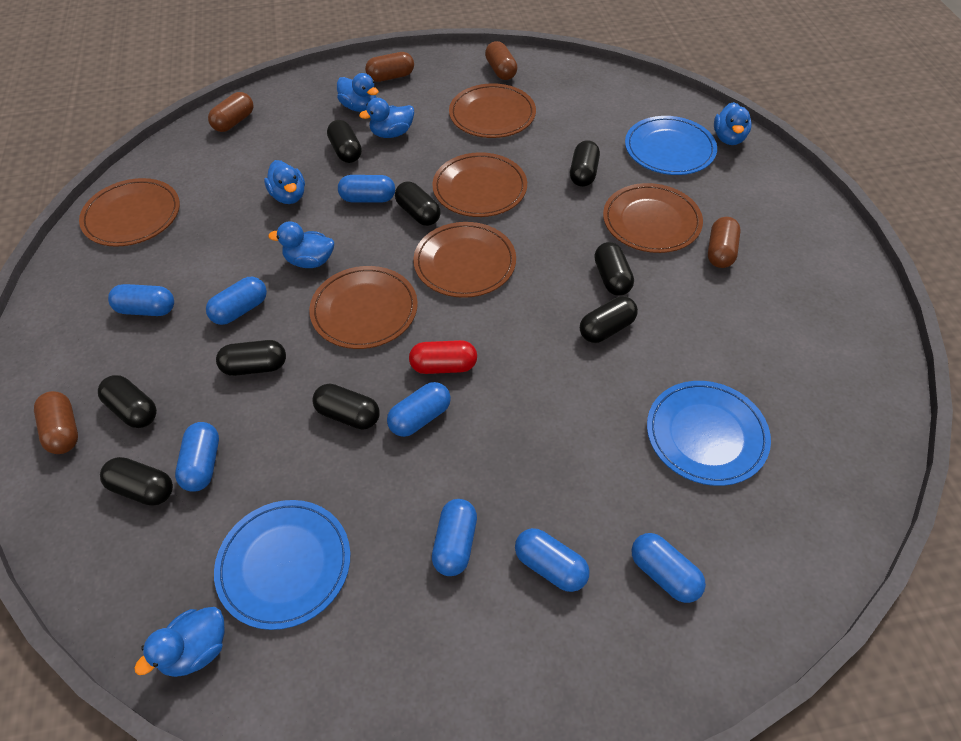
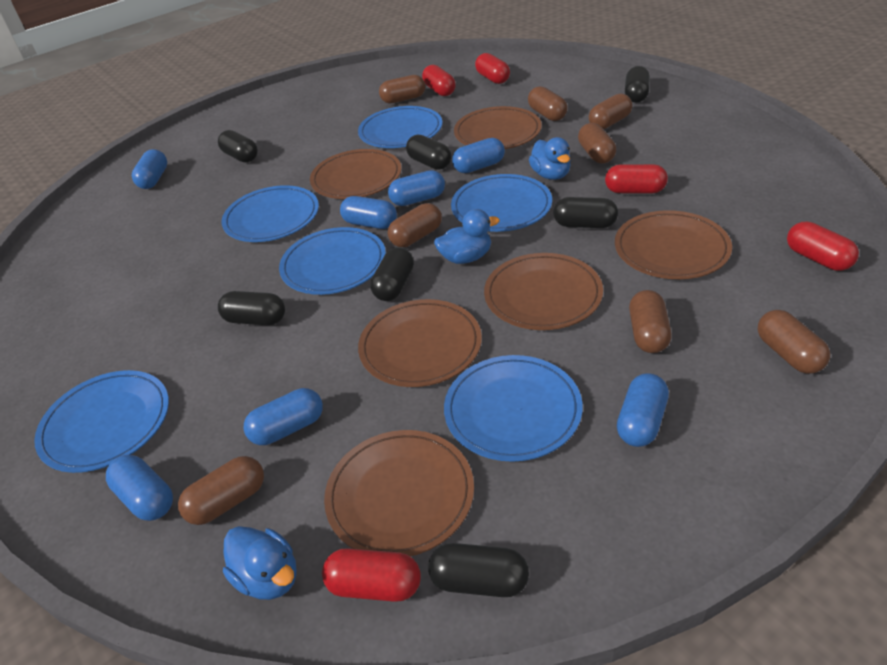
black capsule: [98,375,157,428] [100,457,173,506] [216,340,286,376] [312,384,380,430] [327,120,362,163] [395,181,441,226] [570,140,600,187] [580,296,638,343] [594,242,634,296] = 9 -> [218,130,258,163] [218,291,285,325] [370,247,414,301] [406,135,451,170] [428,543,529,597] [553,197,618,228] [625,66,650,103] = 7
blue capsule: [108,284,174,316] [175,422,219,492] [206,277,267,325] [338,175,395,202] [387,382,451,437] [432,499,477,576] [515,528,590,592] [631,533,706,603] = 8 -> [106,455,173,521] [132,149,167,189] [244,388,323,445] [340,196,397,229] [388,170,445,206] [452,138,505,173] [617,373,669,447] = 7
blue duck: [134,607,225,677] [264,160,305,204] [268,221,334,268] [337,73,379,112] [359,98,414,138] [714,102,752,145] = 6 -> [223,526,297,600] [434,209,500,264] [529,137,571,180] = 3
blue plate: [214,500,351,630] [625,116,717,175] [647,381,771,486] = 3 -> [34,370,169,473] [222,185,319,242] [279,227,386,295] [358,106,443,148] [444,355,583,462] [451,174,552,232] = 6
brown capsule: [34,391,78,454] [208,92,253,132] [365,52,414,82] [485,41,518,80] [708,217,741,268] = 5 -> [178,456,264,525] [379,75,425,104] [388,203,442,247] [528,86,568,121] [578,123,616,163] [589,93,632,129] [629,290,671,353] [757,310,830,374] = 8
red capsule: [409,340,477,374] = 1 -> [322,548,421,602] [422,65,456,96] [475,53,510,84] [605,164,668,193] [787,222,859,271] = 5

